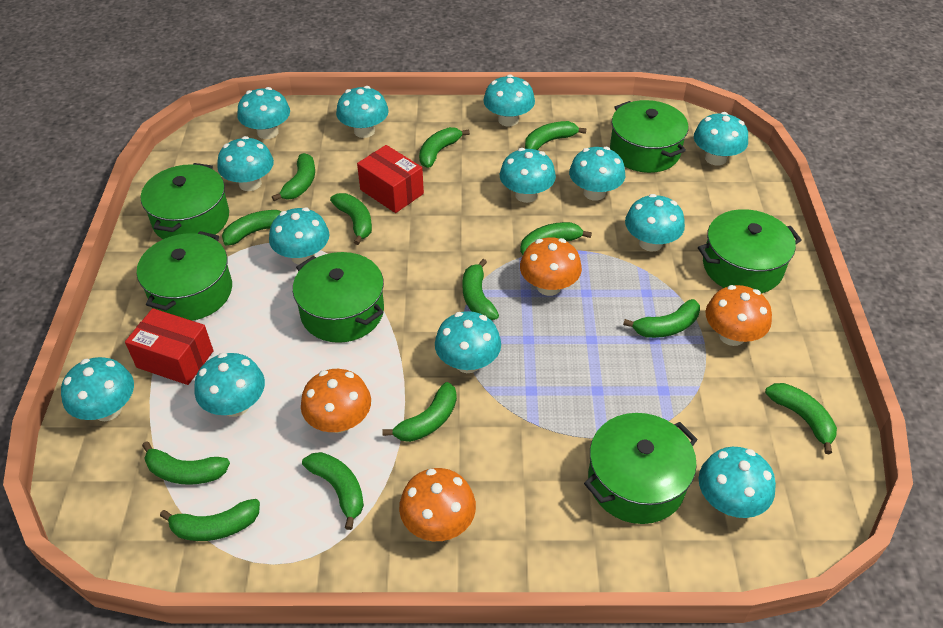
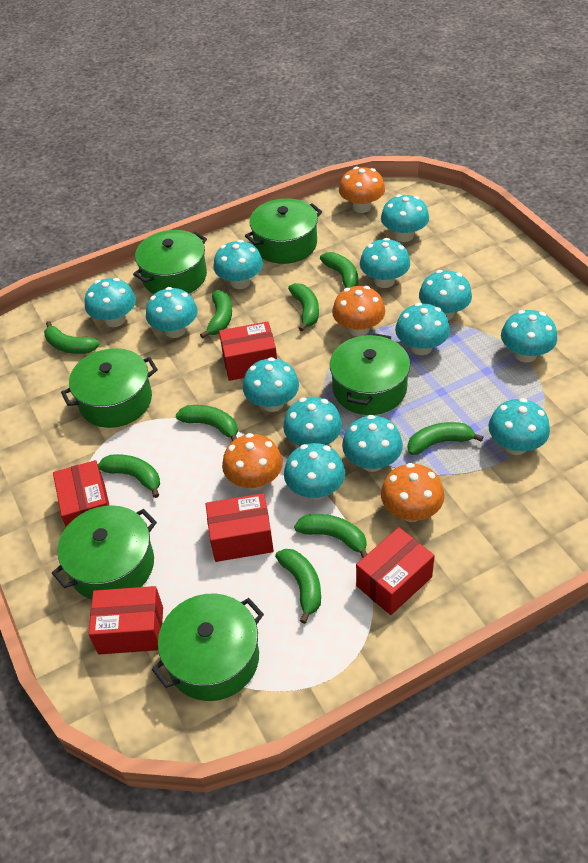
green banana: [142,441,230,485] [160,499,260,541] [222,210,282,245] [272,153,315,201] [302,452,364,530] [330,193,372,245] [382,382,457,442] [419,127,470,168] [463,259,499,320] [520,222,592,255] [525,121,587,150] [623,299,700,338] [765,383,837,454] = 13 -> [44,321,100,354] [98,454,160,498] [176,405,238,441] [200,290,232,338] [275,549,321,624] [288,283,319,331] [294,514,367,558] [320,252,358,288] [407,422,483,455] = 9
red box: [125,308,214,385] [357,145,424,213] = 2 -> [53,460,110,527] [88,586,163,654] [206,493,274,562] [219,321,277,381] [356,527,435,615] = 5

